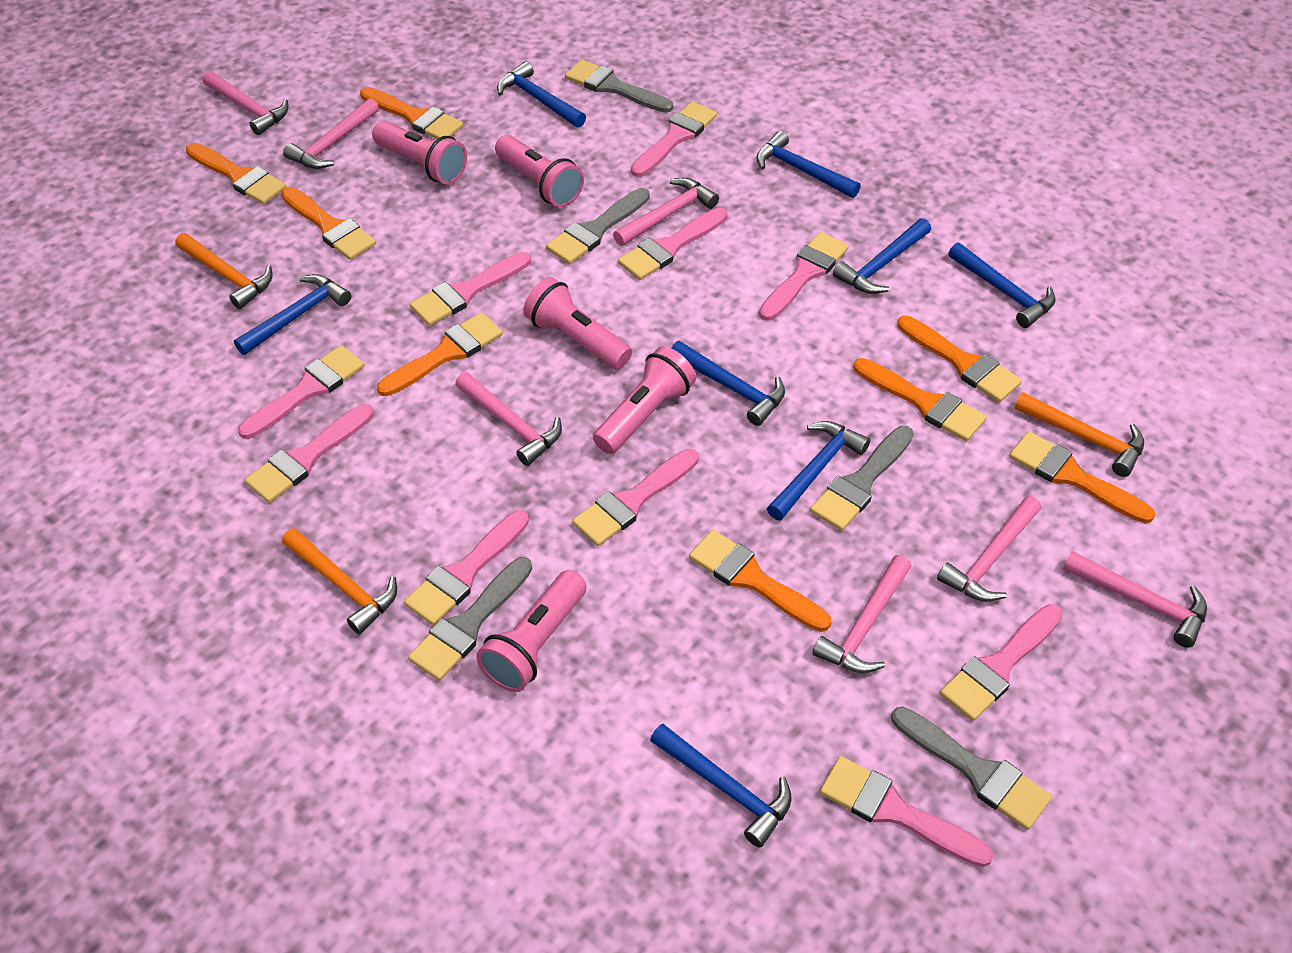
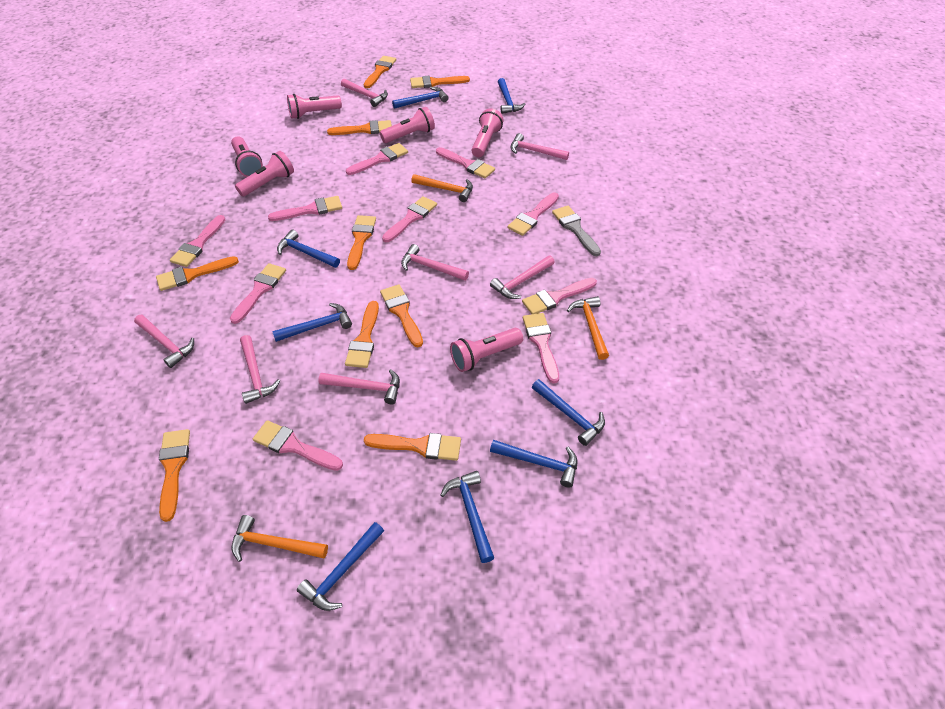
grey brush: [408,557,532,681] [546,188,650,264] [565,59,673,113] [810,426,914,531] [891,707,1052,830] = 5 -> [552,206,601,256] = 1
orange brush: [186,143,287,204] [281,187,376,260] [360,87,463,139] [377,312,503,396] [689,530,831,632] [853,358,987,441] [897,316,1022,402] [1009,431,1156,523] = 8 -> [156,256,239,291] [159,429,190,522] [327,120,392,135] [345,301,379,368] [347,215,376,270] [364,56,396,88] [364,433,461,461] [380,285,423,347] [410,76,470,88] = 9
pink flashlight: [372,121,467,184] [476,570,587,692] [495,135,584,207] [523,277,632,369] [593,346,696,454] = 5 -> [231,136,263,177] [235,151,294,197] [287,94,342,119] [380,107,435,143] [450,328,523,372] [471,108,504,157] = 6

